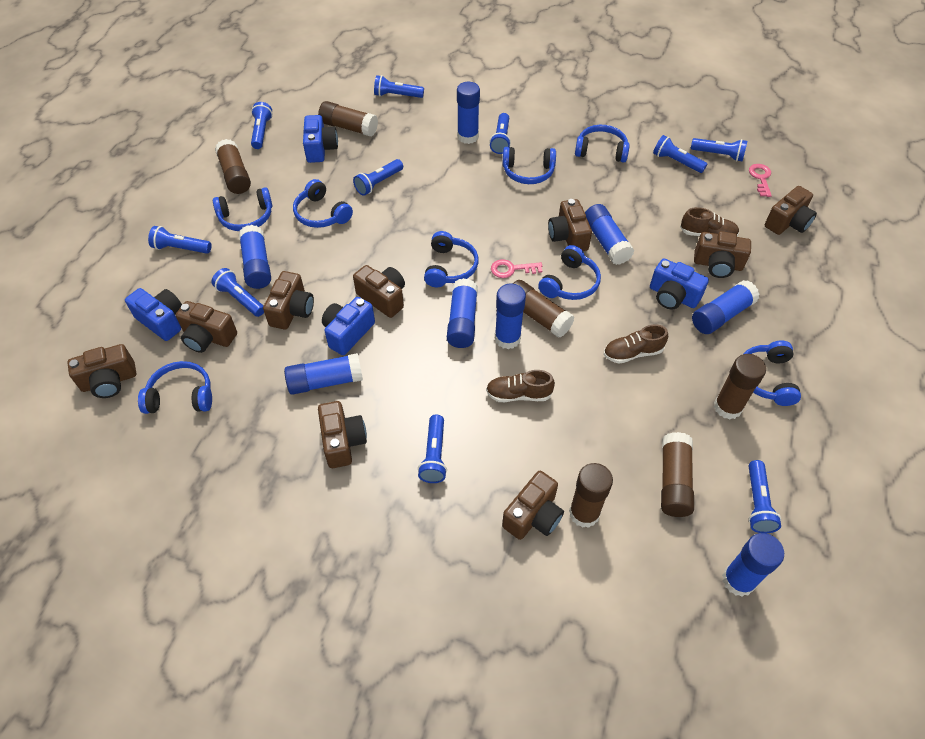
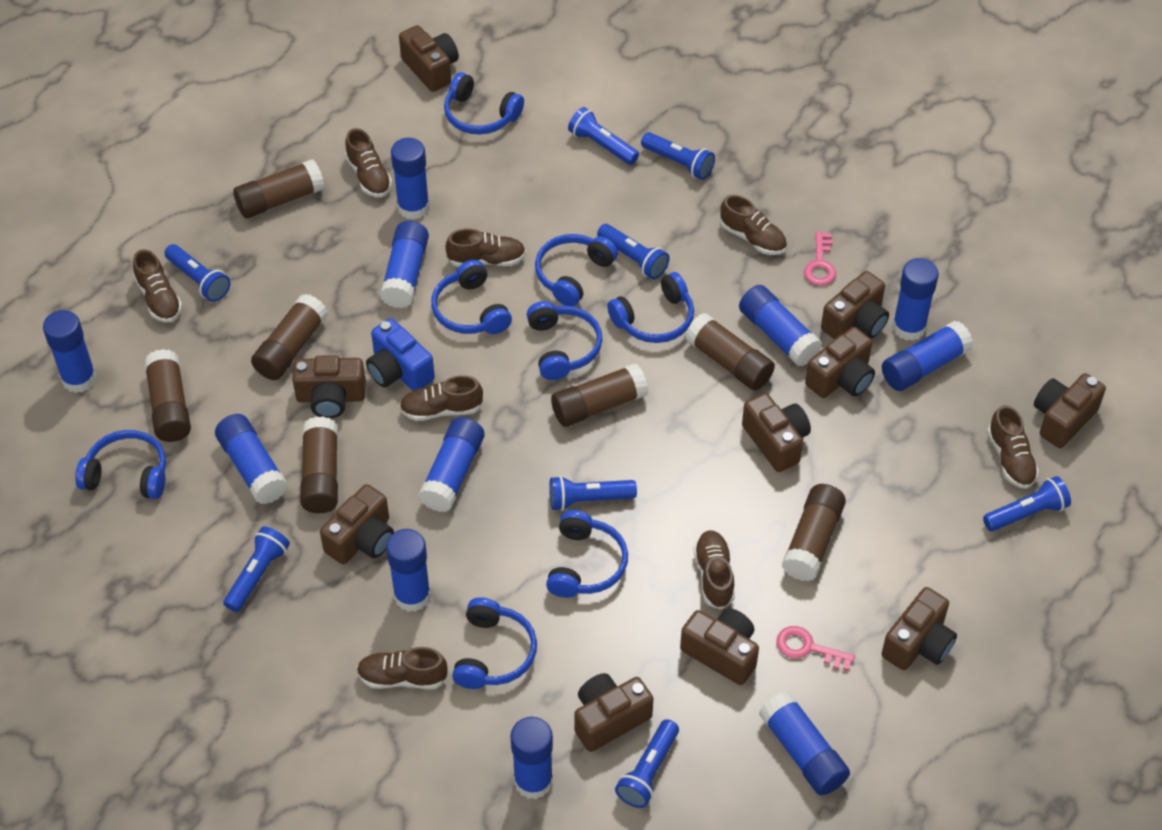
blue camera: [125,288,182,341] [303,115,338,163] [322,297,375,355] [650,259,709,309] = 4 -> [366,318,435,391] = 1
blue flashlight: [148,226,212,254] [211,268,264,317] [251,102,273,149] [353,159,403,196] [374,75,424,98] [418,414,447,483] [489,113,511,154] [653,135,707,173] [691,138,747,162] [748,460,781,533] = 10 -> [164,244,230,302] [223,526,290,612] [549,476,637,511] [568,107,639,165] [597,224,669,279] [615,719,679,808] [641,132,715,180] [983,476,1071,531] = 8
blue glue stick: [239,225,271,289] [284,353,363,395] [447,278,478,348] [457,82,480,144] [495,284,526,349] [585,204,634,265] [692,280,760,334] [722,533,784,597] = 8 -> [43,310,96,393] [215,414,288,504] [380,221,429,308] [386,529,431,612] [391,138,430,220] [418,417,485,512] [511,717,553,799] [739,285,822,367] [759,691,850,795] [882,320,973,391] [892,258,939,341] = 11
brown camera: [67,344,136,398] [176,301,237,353] [263,271,314,329] [318,401,367,468] [353,265,405,318] [502,471,564,540] [548,199,592,251] [694,231,751,278] [765,186,817,235] = 9 -> [292,355,366,418] [320,484,394,564] [399,25,459,92] [574,673,654,752] [680,608,759,685] [742,393,811,472] [805,327,875,398] [821,271,889,339] [882,587,957,670] [1034,373,1106,448] = 10
brown glue stick: [215,139,251,194] [318,101,378,137] [513,280,575,338] [569,463,613,528] [661,432,694,517] [714,354,766,419] = 6 -> [144,349,191,442] [233,159,325,218] [251,294,328,380] [300,416,338,513] [551,363,649,427] [685,313,775,390] [782,484,846,581] = 7
brown shoe: [486,370,555,402] [604,324,668,364] [680,207,739,236] = 3 -> [133,249,182,322] [345,128,392,197] [357,647,448,689] [399,375,483,421] [445,229,526,267] [693,530,735,609] [720,195,787,255] [987,405,1039,489] = 8

